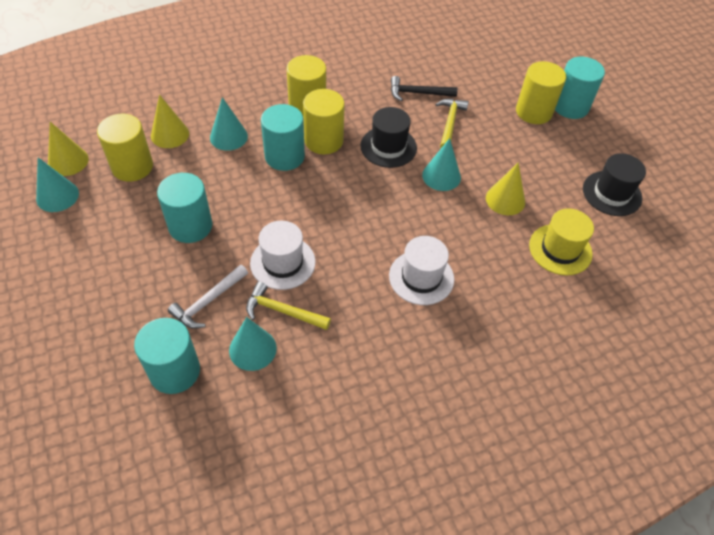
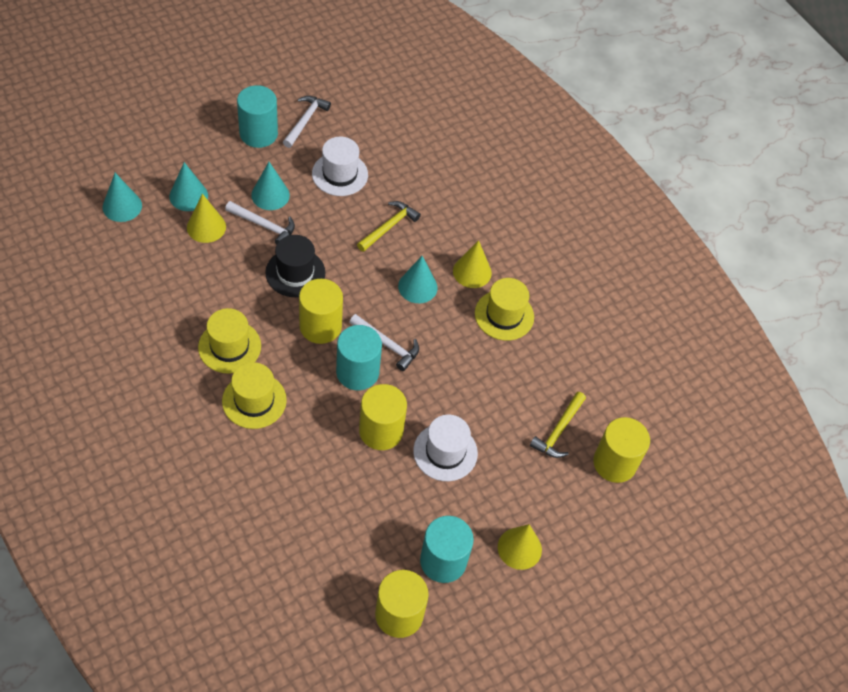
black hammer: [391,76,458,101] = 1 -> none = 0
black hat: [360,107,417,168] [583,153,646,216] = 2 -> [265,235,325,297] = 1
turquoise cylinder: [134,318,200,394] [157,173,212,243] [261,104,305,171] [555,57,605,119] = 4 -> [237,85,278,148] [336,325,382,390] [420,516,474,583] = 3
white hammer: [168,265,248,329] = 1 -> [225,201,295,245] [283,96,331,148] [349,314,419,371] = 3
yellow hat: [529,208,594,275] = 1 -> [198,308,261,374] [222,362,287,429] [475,278,534,341] = 3

